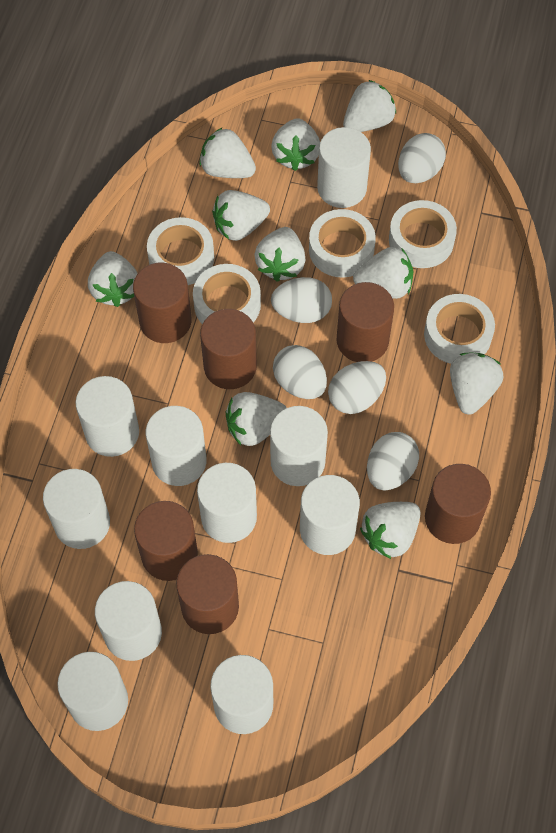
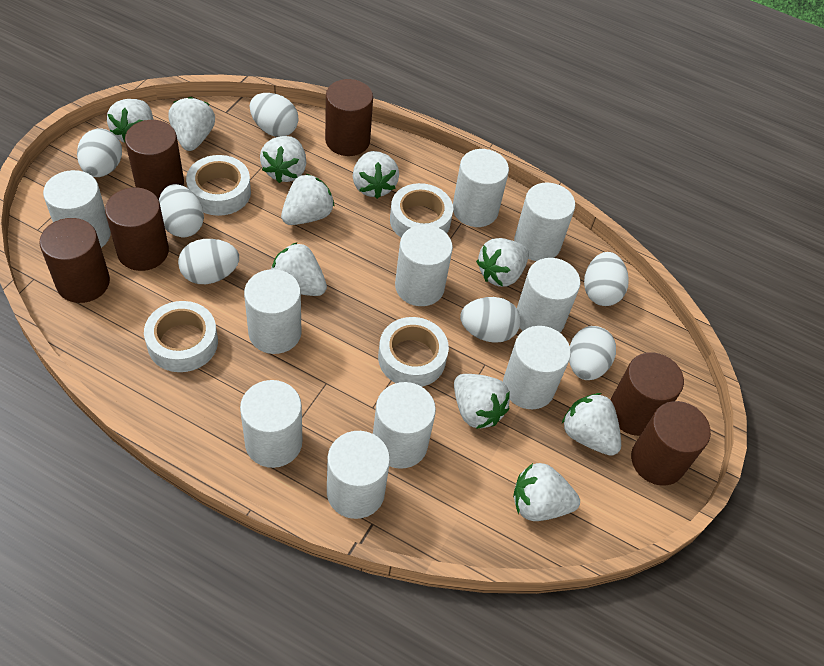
white egg: [271,277,332,323] [273,345,327,399] [328,361,386,414] [367,432,419,490] [398,133,446,183] = 5 -> [77,128,122,177] [159,184,204,237] [178,239,239,284] [250,93,299,137] [460,297,521,343] [569,326,616,380] [584,252,629,306] = 7
white tape: [147,217,214,285] [193,264,261,324] [309,209,376,277] [389,200,457,268] [424,294,495,364] = 5 -> [144,301,218,372] [186,155,251,216] [378,317,449,387] [390,183,453,238] = 4

